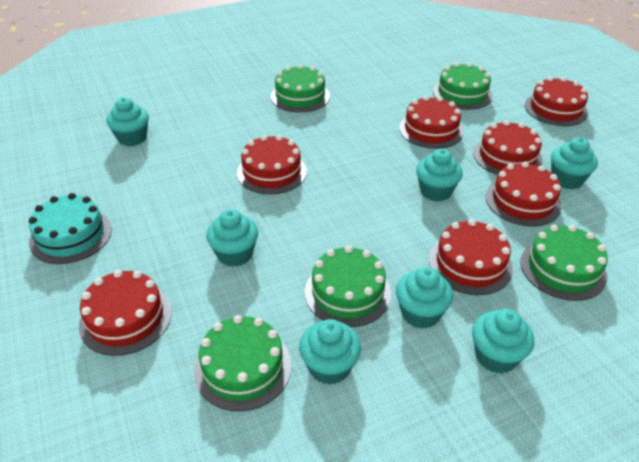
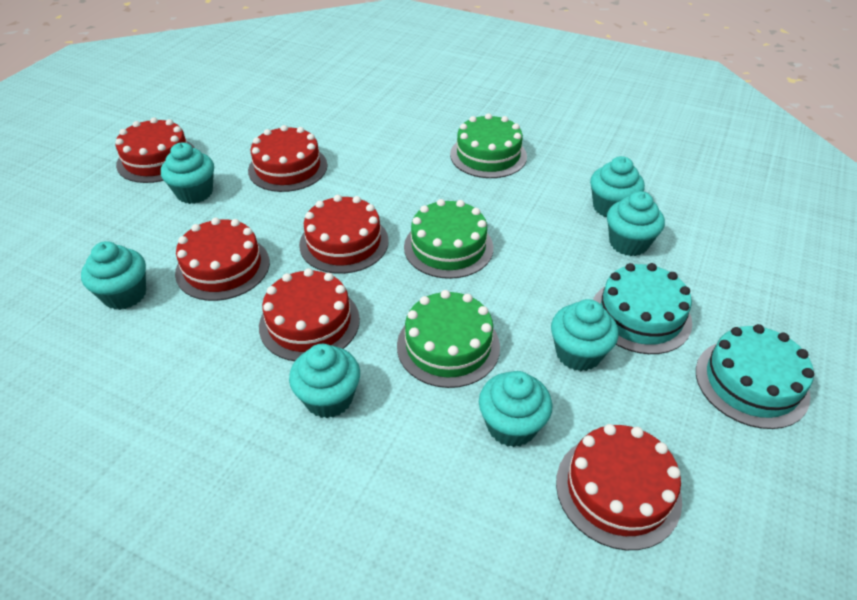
green cake: [194,315,292,411] [271,64,330,113] [305,246,391,327] [433,62,493,110] [520,225,608,301] = 5 -> [397,290,500,388] [404,199,493,279] [450,113,527,178] = 3
red cake: [79,270,172,356] [237,135,307,194] [399,96,464,149] [429,219,513,295] [473,120,543,175] [486,162,562,226] [525,77,588,126] = 7 -> [115,117,195,183] [175,218,270,301] [248,125,327,192] [259,268,360,361] [299,195,389,274] [556,424,682,550] = 6
turquoise cake: [29,193,112,264] = 1 -> [593,263,692,354] [696,324,814,429] = 2

